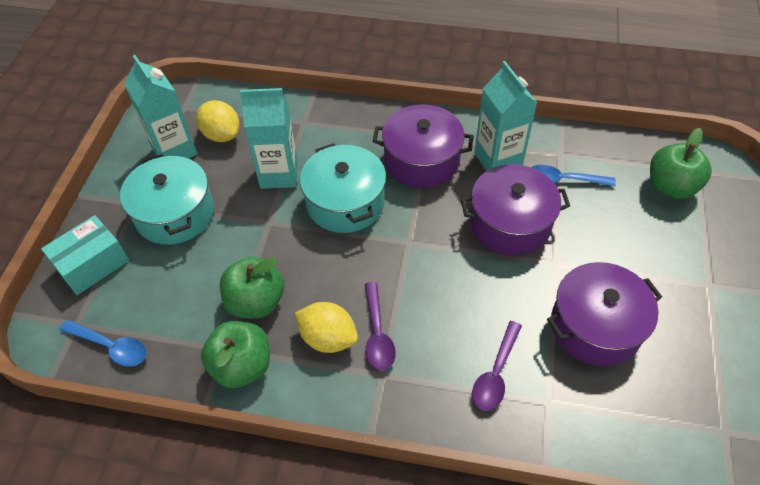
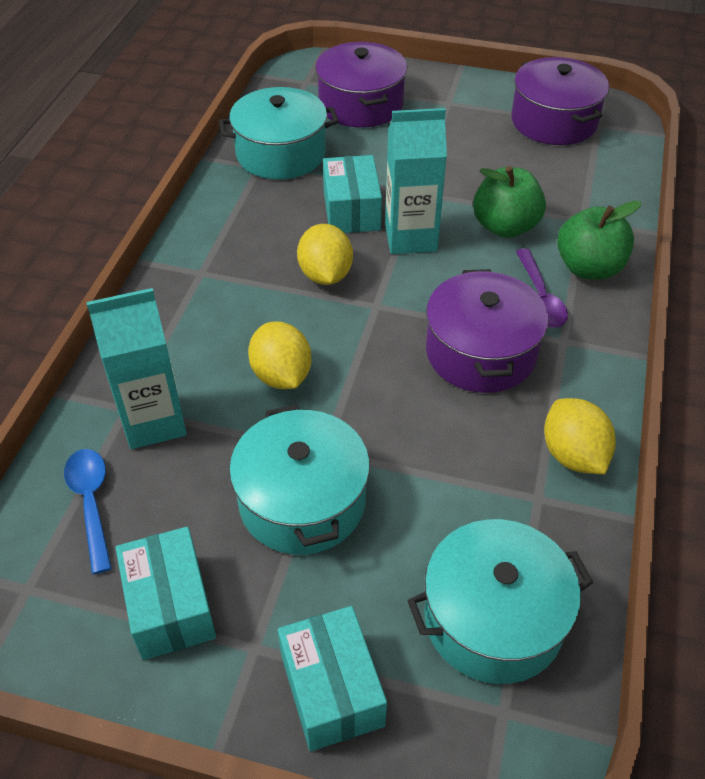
blue spoon: [59,320,147,367] [532,165,616,186] = 2 -> [64,449,112,574] = 1
green apple: [201,321,270,388] [220,257,284,319] [650,128,712,199] = 3 -> [473,166,546,238] [557,201,641,280] = 2
purple spoon: [365,282,396,371] [472,321,522,411] = 2 -> [516,248,568,328] = 1
turquoise box: [41,215,129,295] = 1 -> [116,527,216,660] [278,606,387,751] [323,155,382,233] = 3
turquoise carton: [124,55,197,159] [240,88,298,189] [474,61,537,171] = 3 -> [86,288,187,449] [385,108,447,254] = 2
turquoise pot: [120,154,214,245] [300,143,386,233] = 2 -> [219,87,339,180] [229,404,370,555] [407,519,593,684] = 3
yellow lemon: [196,100,240,142] [295,302,358,353] = 2 -> [248,321,311,389] [297,224,353,285] [544,398,616,474] = 3

